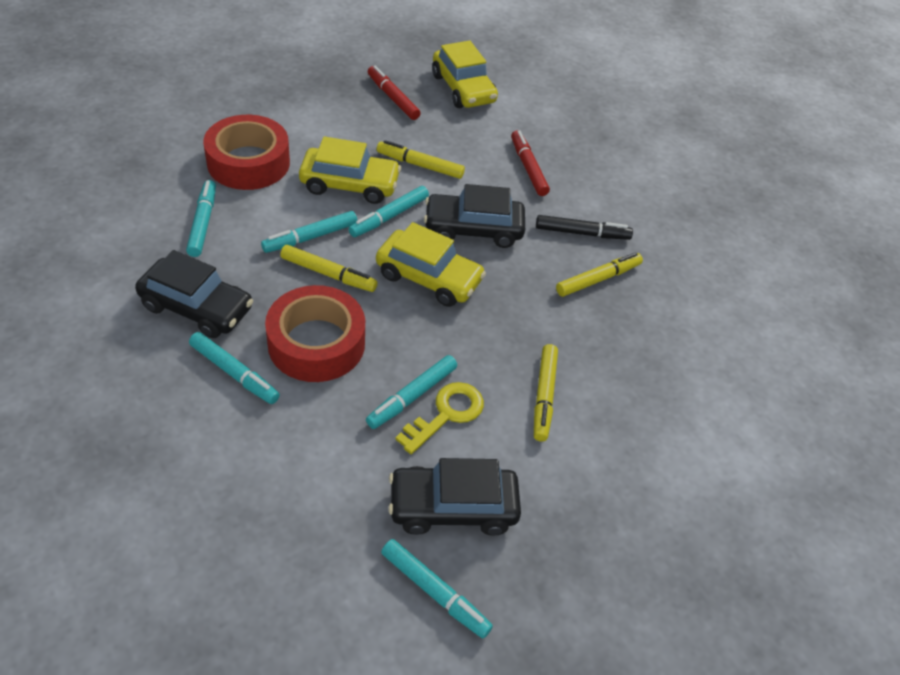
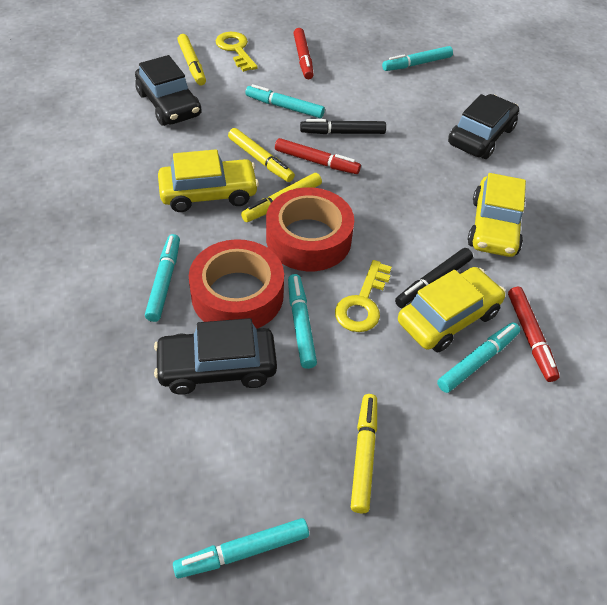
black marker: [536,215,633,240] = 1 -> [300,119,386,134] [395,248,473,308] = 2
red marker: [368,65,421,120] [511,130,550,196] = 2 -> [275,138,361,174] [293,28,314,79] [508,287,560,382] = 3
yellow key: [395,382,484,454] = 1 -> [216,32,258,72] [335,260,391,332] = 2

